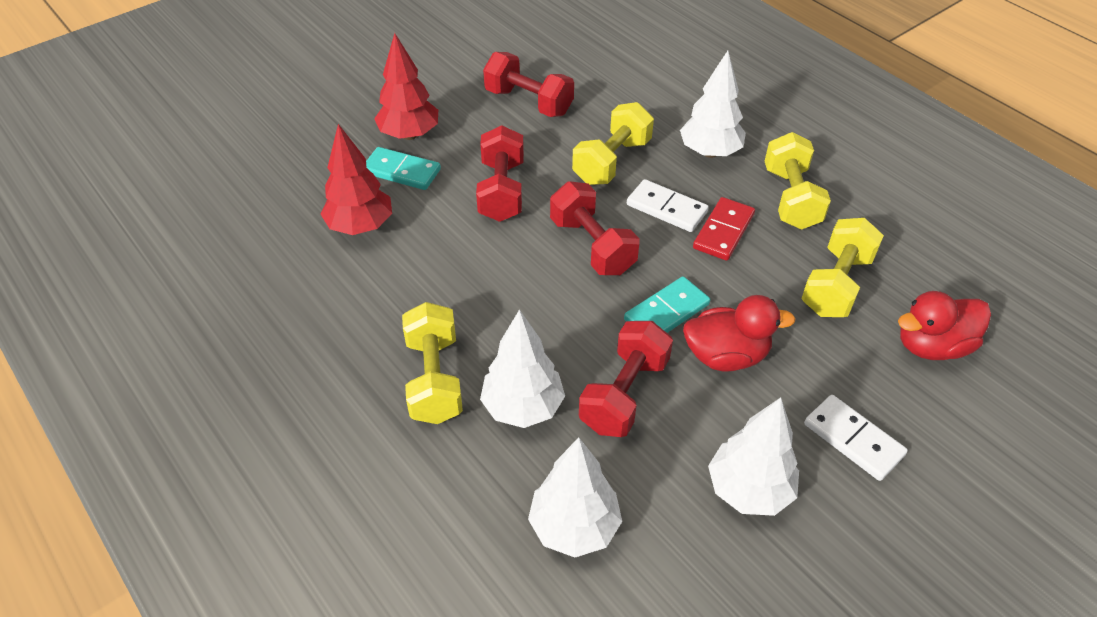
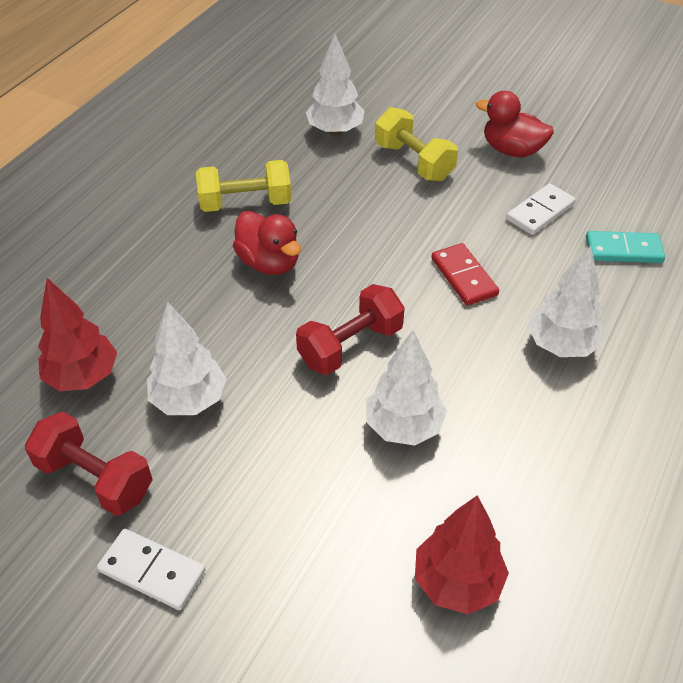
red dumbbell: [476,125,524,222] [483,52,574,117] [550,181,640,275] [579,321,673,437] = 4 -> [25,412,153,516] [296,284,405,375] = 2
turquoise domino: [366,147,441,190] [624,276,710,333] = 2 -> [586,231,665,263] = 1
yellow dumbbell: [402,302,463,424] [572,102,654,185] [765,132,831,229] [801,218,884,317] = 4 -> [196,160,291,212] [375,107,458,181] = 2

